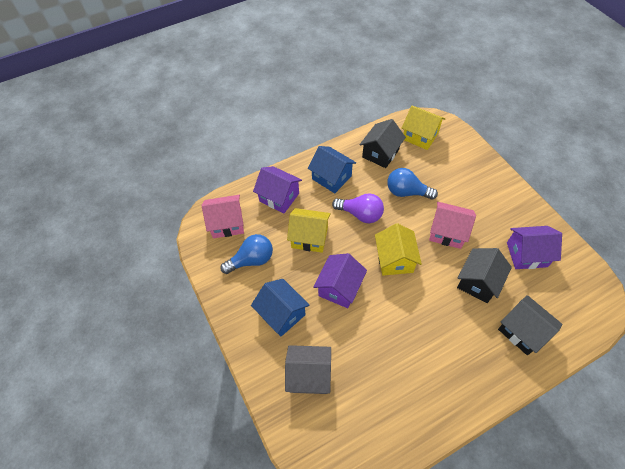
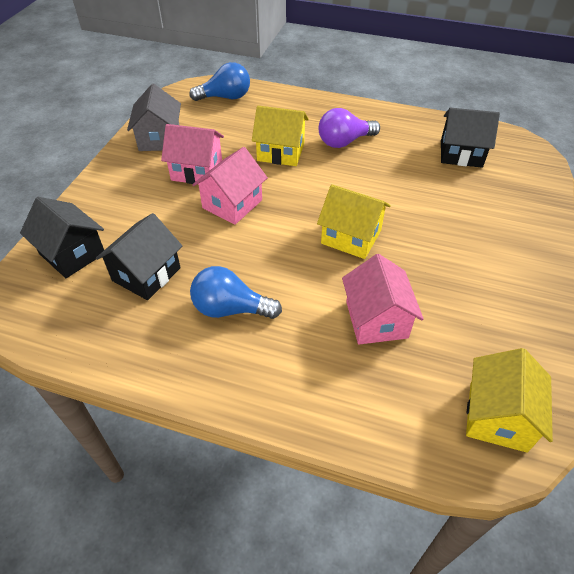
blue house: [251,279,310,336] [308,146,356,193] = 2 -> none = 0
pink house: [201,195,244,239] [429,202,476,249] = 2 -> [161,124,224,184] [192,147,268,225] [342,254,424,345] = 3
purple house: [253,166,302,213] [313,253,367,308] [507,226,562,269] = 3 -> none = 0

